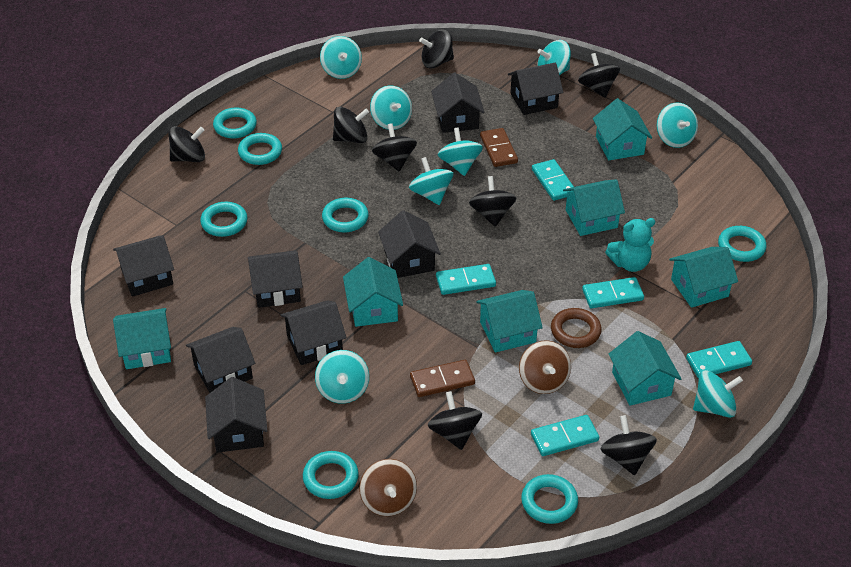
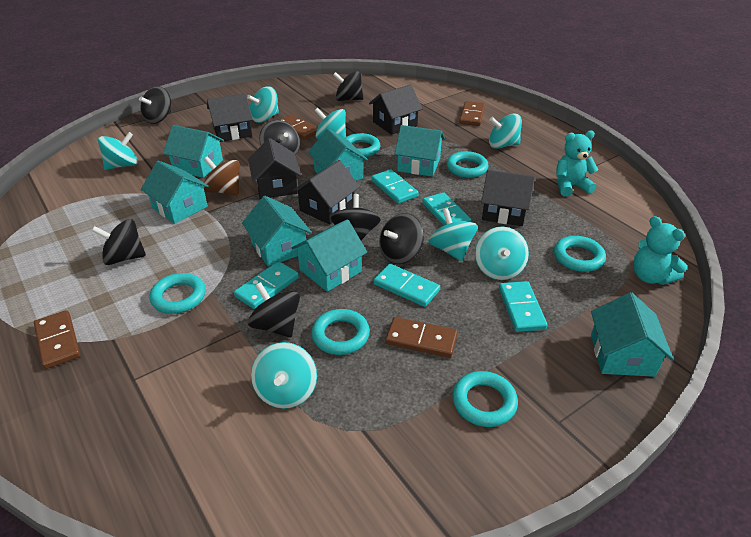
black house: [113,235,174,297] [186,327,255,393] [205,377,267,453] [248,250,303,308] [280,300,346,365] [378,210,441,278] [431,73,485,133] [508,63,563,115] = 8 -> [207,93,253,142] [248,138,301,199] [292,160,360,225] [369,85,422,135] [481,170,535,226] = 5
black spinning top: [168,126,205,162] [333,107,369,143] [372,123,417,171] [419,29,454,68] [428,391,482,450] [469,176,516,227] [578,53,620,98] [600,415,657,475] = 8 -> [92,219,146,265] [139,86,171,124] [248,282,300,337] [259,120,300,155] [331,194,381,240] [333,71,363,101] [379,213,424,264] = 7
brown domino: [410,359,475,397] [480,128,518,167] = 2 -> [34,310,80,369] [279,114,318,140] [385,317,458,358] [459,101,485,126] = 4
brown ring: [551,308,602,348] = 1 -> none = 0
brown spinning top: [359,459,417,516] [519,340,571,394] = 2 -> [204,156,240,195] = 1
turquoise ring: [200,202,247,237] [213,107,257,138] [238,133,282,165] [303,451,359,499] [322,198,369,232] [521,474,578,524] [718,226,766,262] = 7 -> [149,273,206,314] [311,309,370,355] [345,133,380,157] [447,151,488,178] [452,371,518,427] [554,236,606,272] = 6
turquoise spinning top: [315,350,369,404] [320,36,362,79] [370,85,412,130] [409,157,453,205] [438,128,483,176] [537,40,571,76] [657,102,698,148] [693,370,743,418] = 8 -> [98,132,138,170] [247,86,279,123] [251,342,317,409] [314,107,346,139] [428,208,478,261] [475,226,529,280] [489,114,522,149] = 7
turquoise teddy bear: [605,218,655,272] = 1 -> [556,130,598,197] [633,216,687,285] = 2

